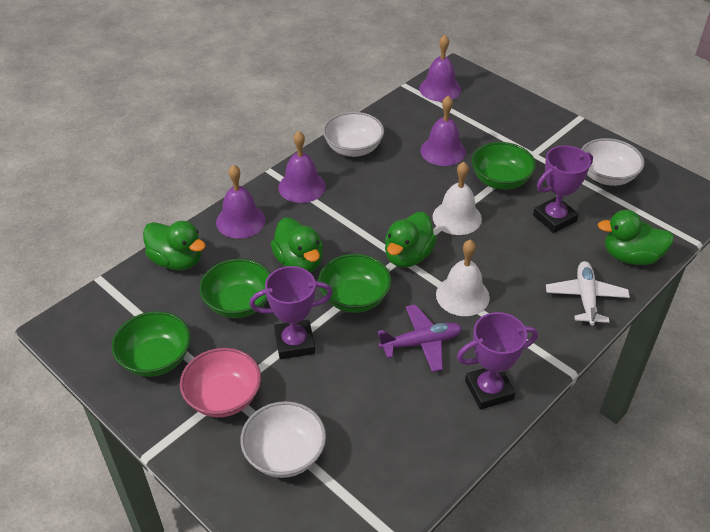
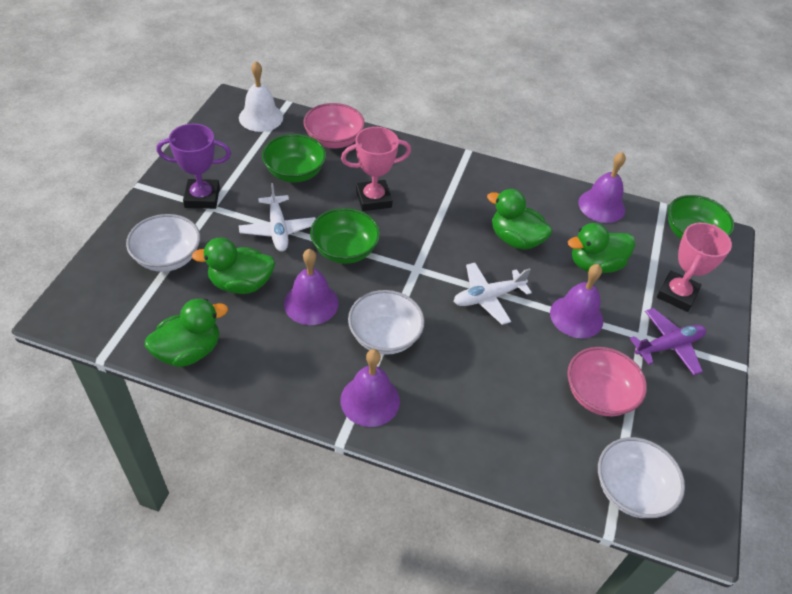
green bowl: [112,311,191,377] [199,259,270,318] [318,254,392,313] [472,142,536,190] = 4 -> [262,134,326,182] [310,208,380,264] [668,195,734,239] = 3
pink bowl: [180,348,261,417] = 1 -> [304,103,365,148] [567,347,647,416] = 2
pink trophy: none = 0 -> [341,127,411,211] [657,223,732,312] = 2
purple trophy: [249,266,333,359] [457,312,538,410] [533,145,593,233] = 3 -> [157,124,231,209] = 1
white bell: [433,162,482,235] [436,239,490,316] = 2 -> [239,61,283,132] = 1
white plane: [546,261,630,326] = 1 -> [239,183,316,252] [453,263,532,325] = 2

